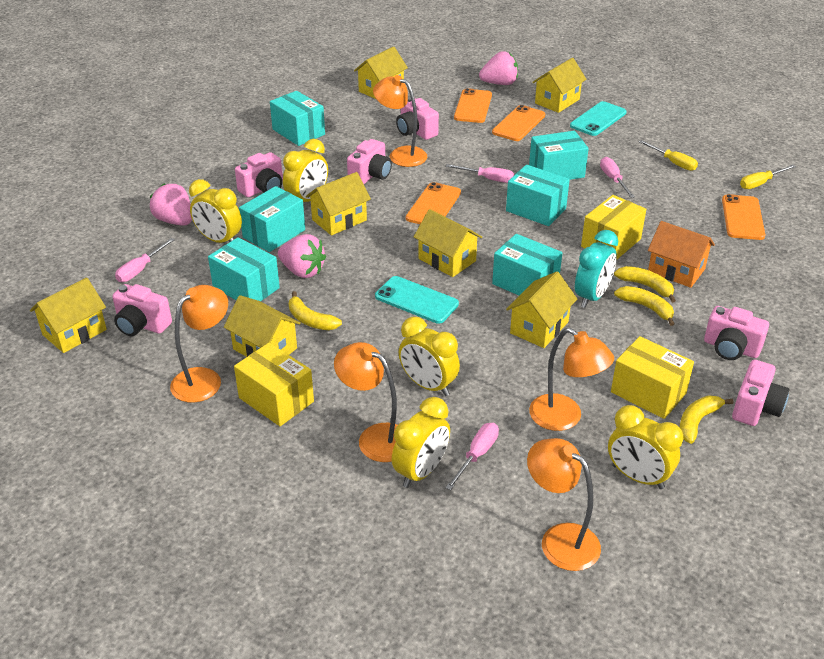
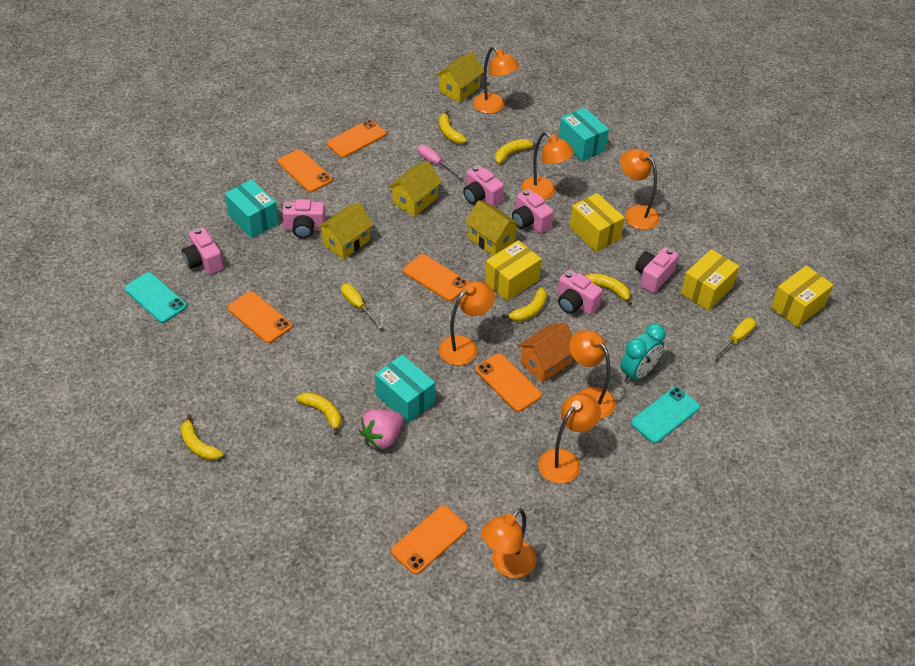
orange lamp: [170,285,228,403] [334,342,398,462] [373,75,427,167] [527,438,601,571] [529,328,614,431] = 5 -> [439,281,495,365] [473,46,519,114] [481,508,536,578] [521,132,574,200] [538,393,601,484] [569,330,616,419] [620,149,660,230] = 7
orange phone: [406,182,461,224] [454,88,492,123] [492,105,545,141] [722,194,765,240] = 4 -> [228,291,292,343] [278,149,332,192] [327,120,386,158] [391,506,468,574] [403,254,469,301] [475,353,542,412] = 6
pink screwdriver: [115,238,175,282] [445,423,499,491] [446,164,514,183] [600,157,635,198] = 4 -> [418,145,463,178] = 1
pink strawberry: [150,184,192,226] [278,234,326,278] [479,51,518,85] = 3 -> [359,410,403,450] = 1
turquoise box: [208,237,280,301] [239,186,305,252] [270,91,325,146] [492,234,562,296] [506,165,570,226] [529,131,589,180] = 6 -> [225,179,279,238] [375,354,435,423] [558,107,609,161] = 3
yellow banana: [289,291,342,330] [614,266,676,303] [614,286,674,326] [679,395,734,444] = 4 -> [181,414,223,461] [296,392,341,435] [439,110,467,144] [495,139,536,164] [502,287,547,322] [585,273,632,305] = 6
yellow box: [234,343,314,426] [581,195,646,259] [611,336,694,419] = 3 -> [485,240,541,301] [569,193,625,252] [681,249,739,311] [771,265,833,327] = 4
yellow clock: [189,179,242,243] [283,139,328,202] [392,397,450,488] [399,317,460,396] [608,405,683,489] = 5 -> none = 0
yellow house: [30,278,107,353] [224,295,301,357] [306,172,371,235] [354,47,408,99] [414,209,482,277] [506,272,577,348] [532,58,587,113] = 7 -> [317,202,374,259] [388,161,442,217] [436,52,484,103] [465,200,521,256] = 4

